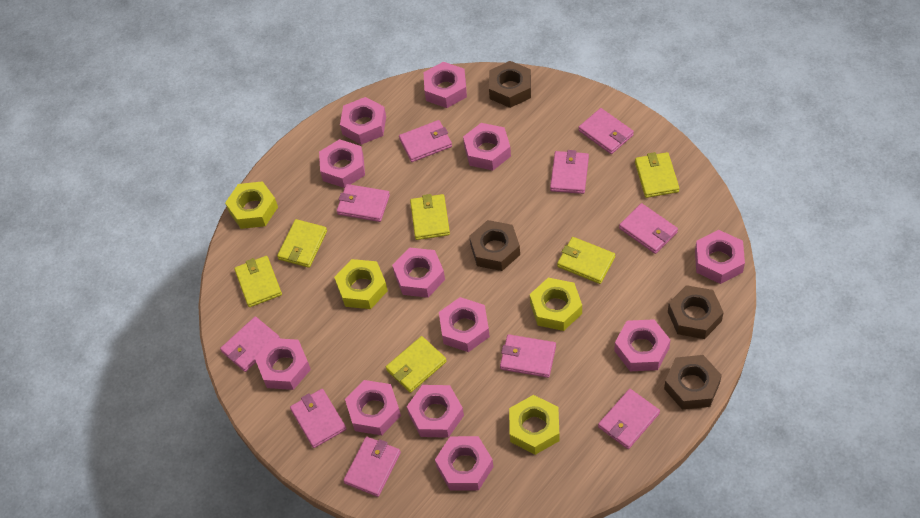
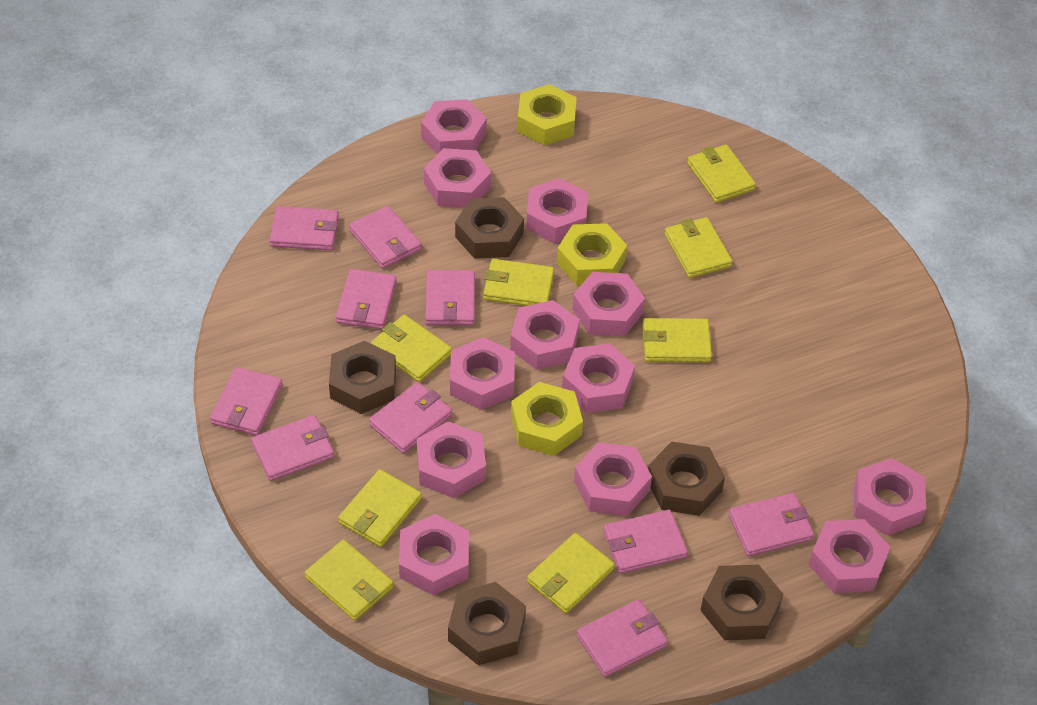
brown nut: [469,220,520,271] [489,61,531,108] [664,355,722,409] [668,285,724,339] = 4 -> [329,341,396,414] [448,582,526,665] [455,197,524,259] [648,442,725,516] [700,565,783,640] = 5
yellow nut: [225,181,278,229] [334,259,388,309] [509,395,560,455] [530,278,582,331] = 4 -> [511,382,583,456] [517,84,577,145] [557,223,627,285] = 3
yellow wallet: [234,256,282,307] [277,219,327,268] [386,336,447,393] [410,194,450,240] [557,237,615,284] [635,152,679,198] = 6 -> [305,540,394,621] [338,469,422,547] [371,315,452,382] [483,259,554,306] [527,533,615,614] [642,318,712,362] [664,217,733,278] [687,144,756,203] = 8

